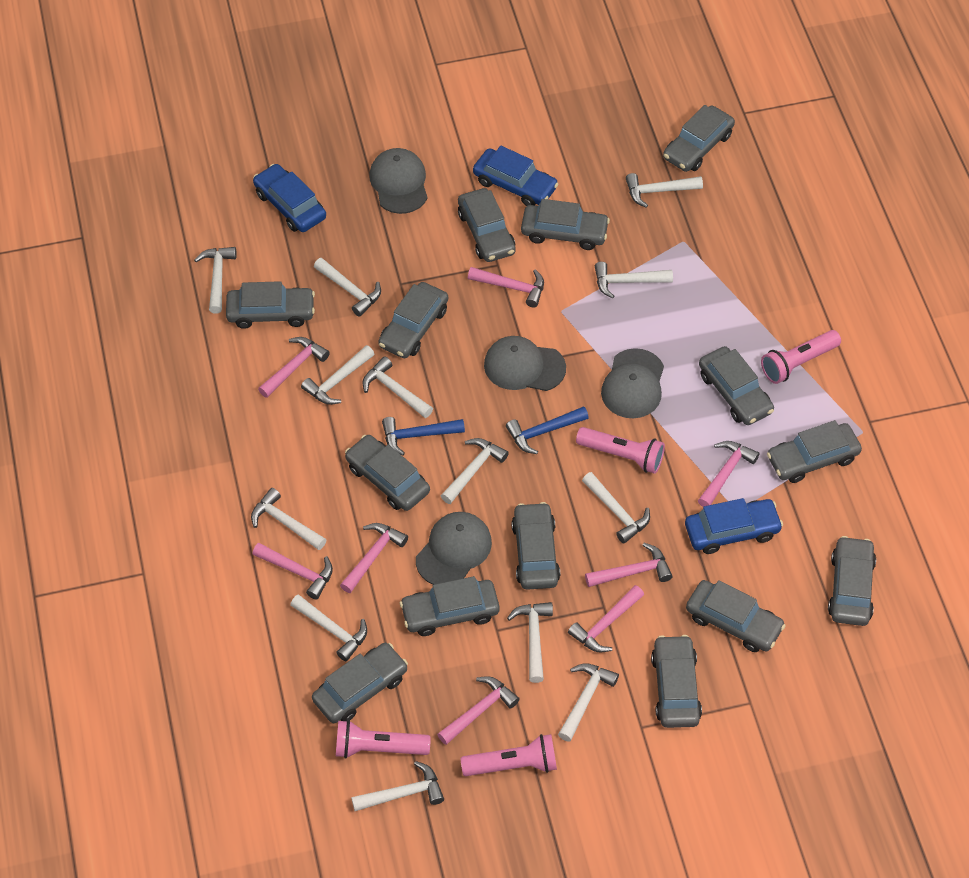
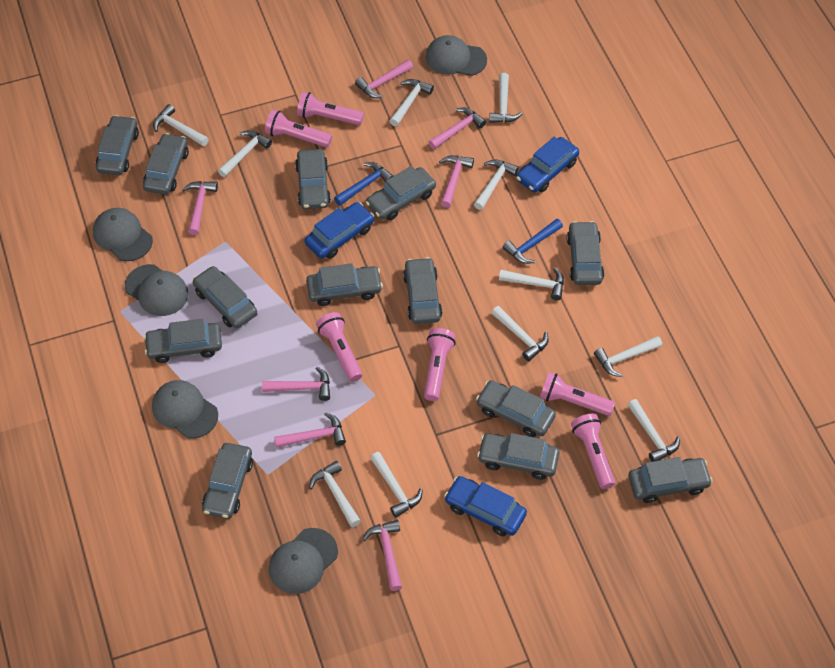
grey cap: [369,148,428,214] [416,512,492,585] [484,336,566,391] [601,348,664,418] = 4 -> [93,208,153,261] [125,264,188,316] [152,380,218,439] [269,528,338,594] [426,35,487,76] = 5
grey car: [226,281,315,329] [312,643,408,723] [345,435,430,511] [378,282,448,358] [400,576,500,636] [458,188,516,262] [511,502,560,590] [521,199,610,250] [651,635,702,728] [663,105,735,172] [686,580,786,652] [699,346,774,425] [767,420,862,483] [828,536,876,626] = 14 -> [96,115,139,175] [143,133,189,195] [144,319,222,363] [193,266,257,329] [202,443,253,519] [295,149,331,209] [306,263,383,306] [366,166,436,220] [403,257,442,324] [476,380,556,437] [477,433,559,480] [567,221,604,285] [628,457,713,503] = 13
pink flashlight: [336,720,431,759] [460,734,557,776] [576,427,665,474] [761,330,841,384] = 4 -> [265,110,332,148] [297,92,364,125] [316,312,362,382] [424,328,456,401] [540,372,615,416] [571,414,615,489] = 6
pink hammer: [253,543,333,600] [258,337,330,398] [340,523,408,593] [437,676,520,745] [468,267,544,308] [568,585,644,653] [585,543,673,587] [698,441,760,507] = 8 -> [182,181,218,235] [262,367,330,401] [274,412,346,448] [355,60,413,98] [362,520,402,591] [429,107,486,149] [439,155,474,208] = 7
white hammer: [194,247,236,313] [251,488,326,550] [290,594,367,661] [301,345,374,405] [314,258,381,317] [351,761,444,811] [362,356,433,418] [441,438,509,504] [507,602,553,683] [558,663,619,742] [582,472,650,544] [595,262,673,298] [626,173,703,208] = 13 -> [153,104,209,146] [218,130,272,177] [309,461,361,527] [370,452,423,518] [390,79,434,127] [474,159,519,210] [489,73,522,123] [491,306,549,361] [499,268,564,300] [594,336,662,377] [627,399,680,462] = 11

